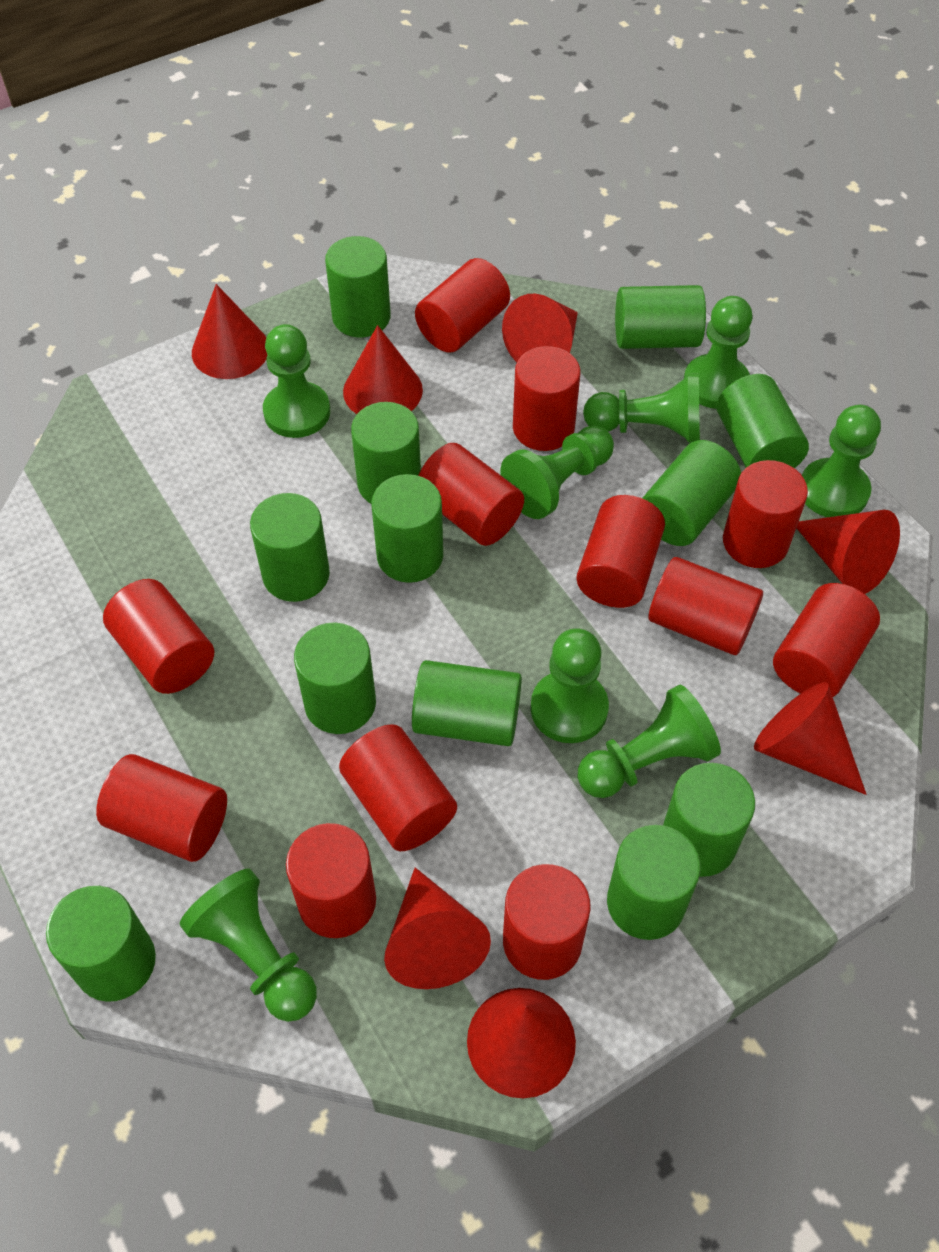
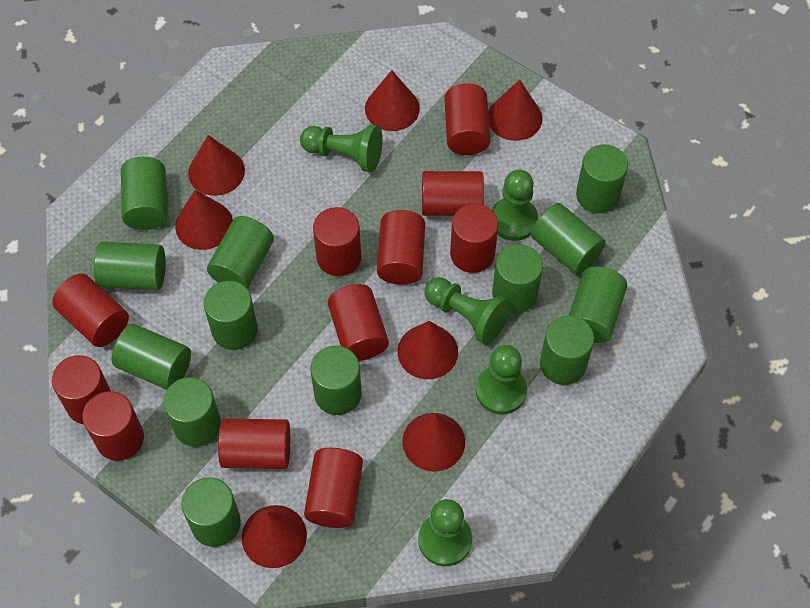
green cylinder: [46,886,156,1002] [250,493,330,602] [294,623,376,734] [325,236,391,337] [351,402,421,503] [371,474,443,583] [412,660,522,746] [607,825,700,940] [615,285,706,349] [642,440,741,546] [663,763,755,877] [717,374,809,468] = 12 -> [94,242,165,290] [112,324,191,390] [121,157,168,230] [163,377,221,447] [181,477,241,547] [204,281,258,350] [207,216,274,289] [311,346,362,415] [492,244,543,313] [531,203,606,275] [540,316,594,385] [569,266,627,343] [576,144,628,213] = 13
green pawn: [180,868,317,1022] [263,324,330,438] [500,426,614,519] [531,628,609,743] [578,685,721,798] [583,373,700,443] [684,296,753,409] [802,405,881,517] = 8 -> [300,125,383,172] [418,499,472,566] [424,277,510,345] [476,345,527,415] [492,170,538,241] = 5
red cylinder: [96,754,227,862] [103,579,214,694] [286,823,376,938] [339,724,457,851] [415,258,510,353] [418,443,524,546] [503,864,591,980] [513,346,580,451] [576,495,665,608] [648,557,763,655] [723,460,808,568] [773,583,880,697] = 12 -> [52,273,129,347] [52,355,111,424] [82,391,144,461] [218,418,290,469] [304,448,363,528] [313,207,361,276] [328,284,389,361] [377,210,425,285] [422,171,484,216] [445,83,490,155] [450,204,498,273] = 11

